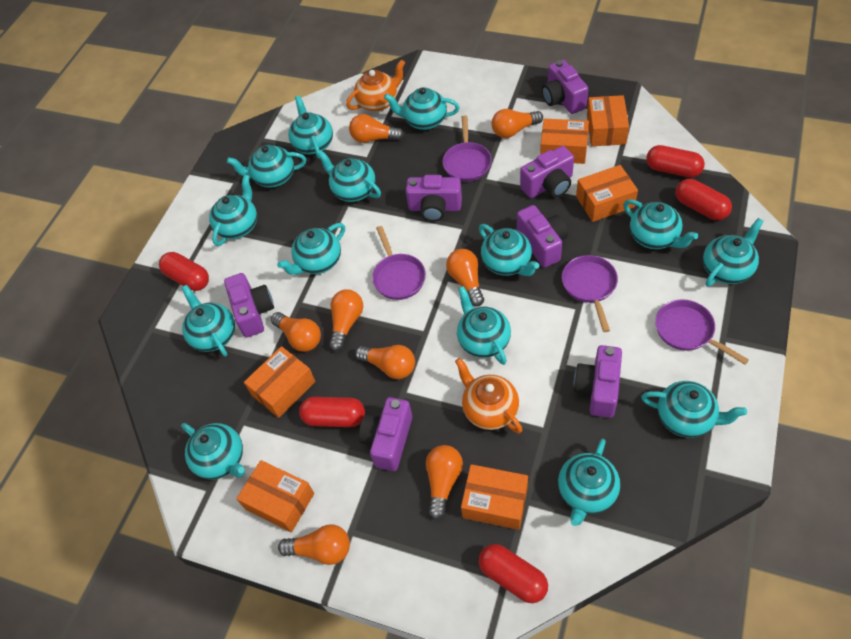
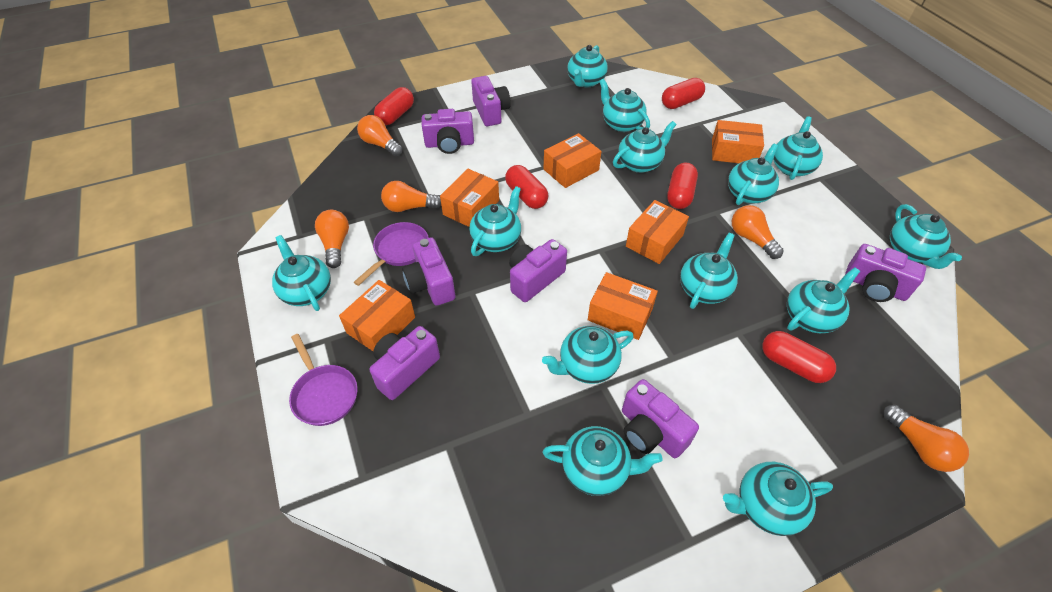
orange light bulb: [271,312,321,352] [278,525,350,565] [329,290,363,351] [349,114,404,143] [355,345,415,379] [426,445,463,520] [446,249,484,307] [492,109,543,138] = 8 -> [315,210,349,268] [357,115,403,156] [381,181,441,212] [732,205,784,259] [884,405,969,472] = 5
orange teapot: [346,60,405,111] [455,358,522,434] = 2 -> none = 0
purple pan: [372,226,426,300] [443,115,492,182] [562,255,618,332] [655,299,749,365] = 4 -> [289,334,358,426] [354,222,429,286] = 2
turquoise teapot: [181,423,245,480] [182,285,235,357] [209,175,257,246] [227,145,306,188] [277,223,345,275] [288,96,333,159] [317,150,381,202] [384,87,460,130] [457,286,511,365] [479,224,539,276] [558,439,620,526] [624,199,698,249] [641,381,747,438] [703,218,764,287] = 14 -> [272,235,331,311] [469,186,521,256] [542,326,634,384] [542,426,662,496] [567,45,608,87] [599,79,650,132] [613,121,677,173] [680,233,738,309] [723,462,833,536] [728,144,779,205] [773,116,823,180] [787,267,860,333] [890,204,962,269] = 13

